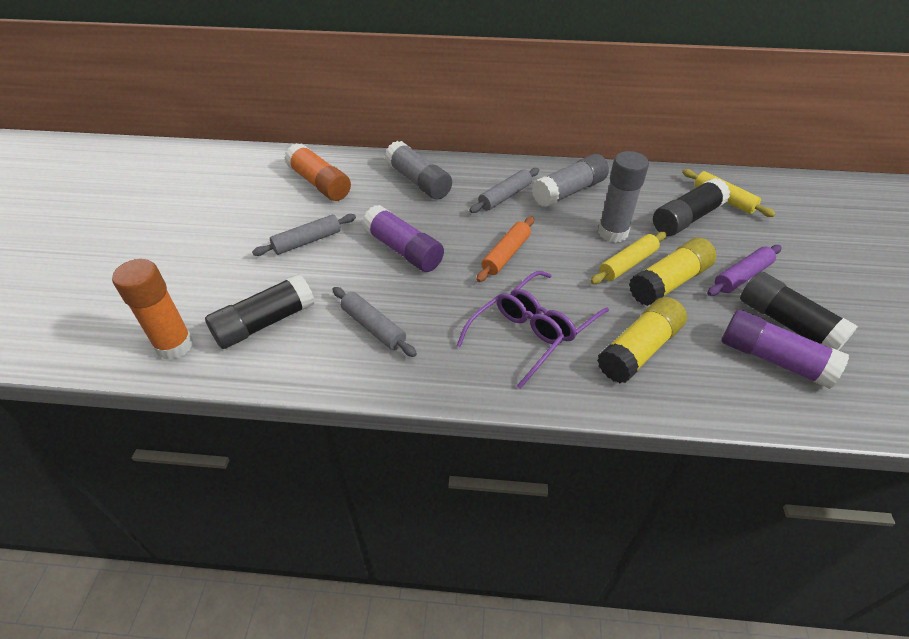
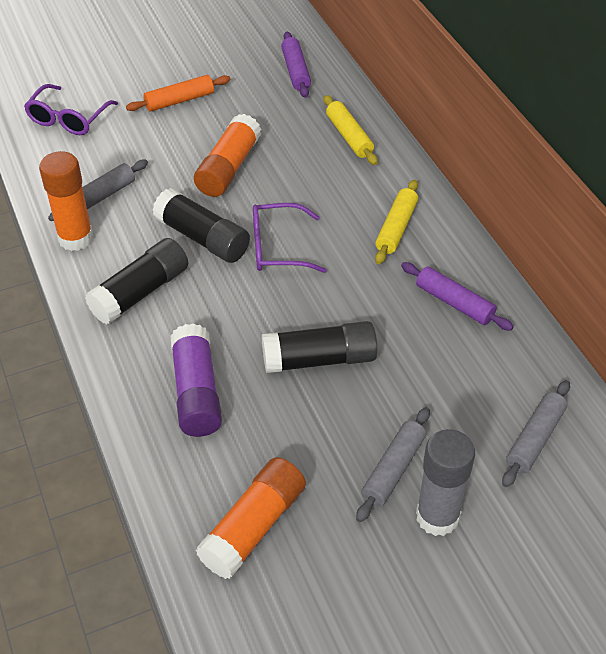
grey glue stick: [385,141,452,200] [532,154,609,207] [598,151,649,243] = 3 -> [416,429,475,536] = 1
orange glue stick: [112,259,193,360] [284,143,351,201] = 2 -> [39,151,93,251] [194,114,261,197] [196,457,306,579] = 3
purple glue stick: [362,205,444,272] [721,310,849,389] = 2 -> [170,324,222,437] = 1
purple rolling pin: [707,245,782,296] = 1 -> [281,32,311,98] [401,262,514,331] = 2
yellow glue stick: [597,297,687,383] [629,238,716,306] = 2 -> none = 0

